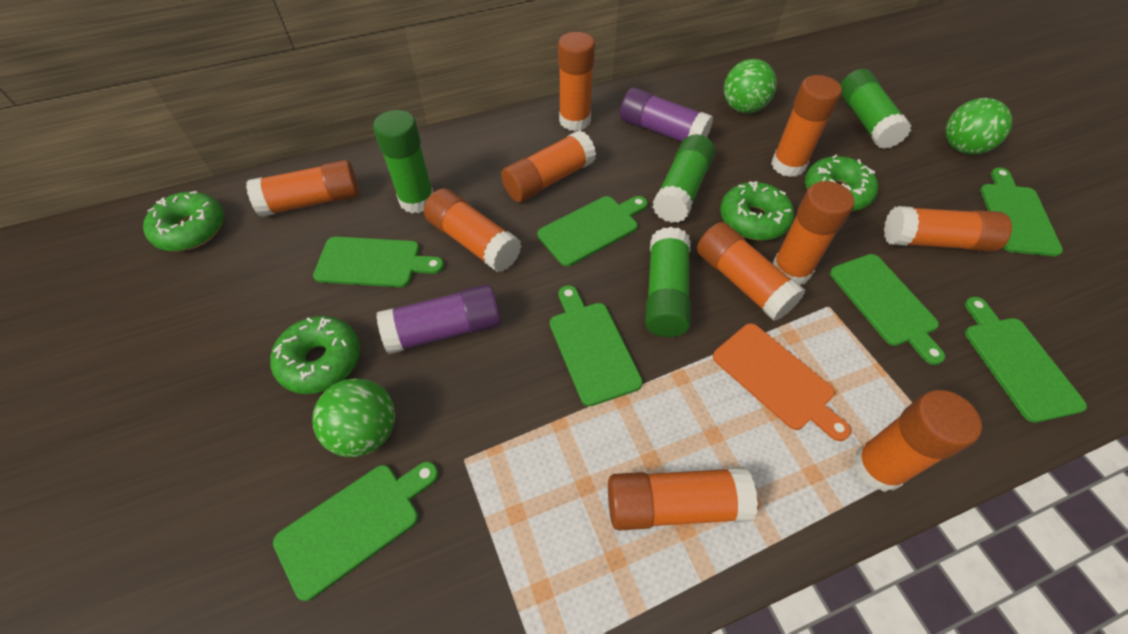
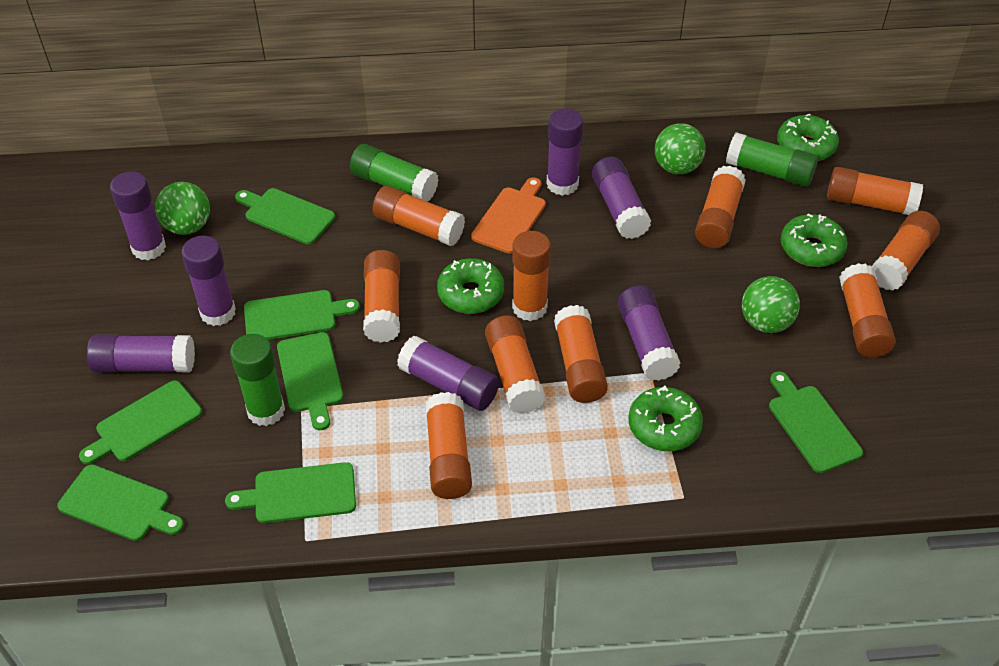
green glue stick: [373,110,433,213] [645,227,691,337] [653,134,715,223] [840,69,912,149] = 4 -> [230,334,285,426] [350,144,439,202] [726,132,818,187] = 3
purple glue stick: [377,284,501,354] [620,87,713,142] = 2 -> [87,334,195,373] [110,171,166,260] [181,236,236,326] [397,336,499,411] [547,108,583,196] [592,157,651,239] [618,285,680,381] = 7

